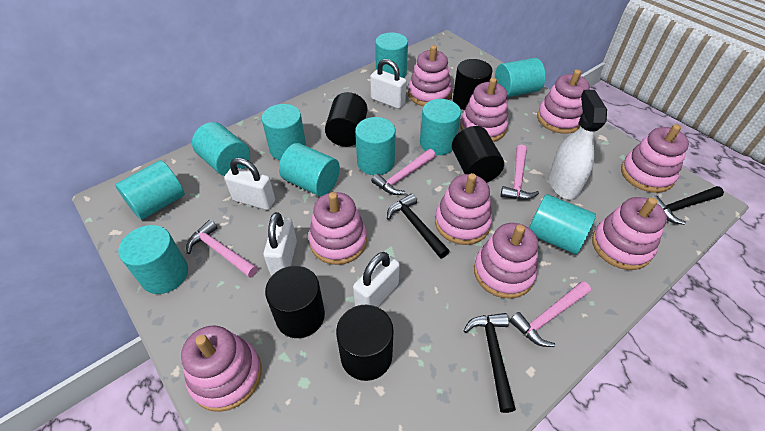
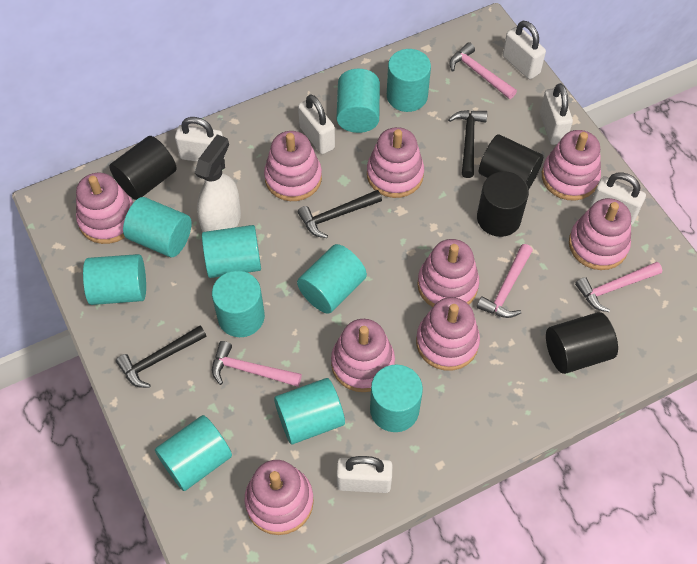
black cylinder: [265,266,325,338] [325,92,367,147] [336,305,394,381] [452,126,504,182] [453,59,492,110] = 5 -> [109,136,177,200] [477,171,529,237] [479,134,543,189] [546,312,618,374] = 4
white padlock: [224,158,275,210] [263,212,297,276] [353,252,400,307] [370,59,407,109] = 4 -> [175,117,225,162] [298,94,335,154] [337,456,393,493] [503,21,546,79] [540,83,573,145] [590,172,646,225] = 6

